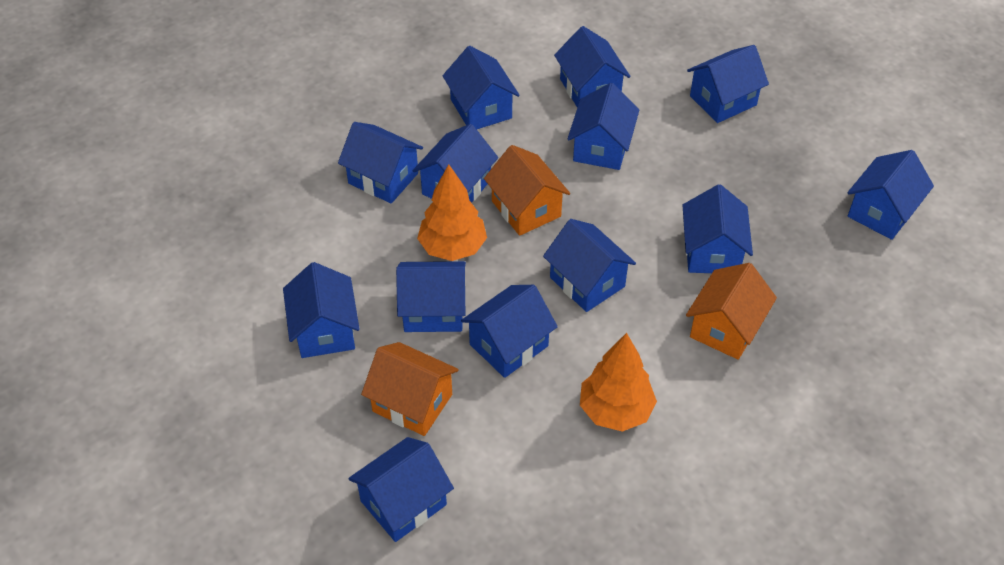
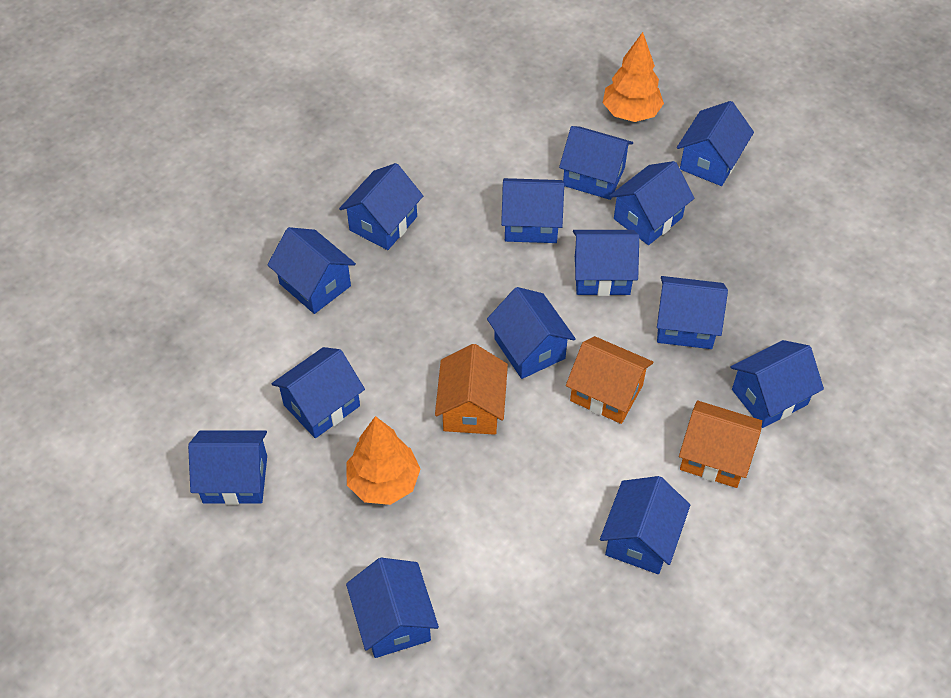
blue house: [283,262,360,358] [338,122,423,203] [348,437,454,542] [396,261,466,332] [413,124,498,203] [443,46,520,129] [461,285,558,378] [543,219,636,312] [554,26,631,107] [568,83,639,170] [683,184,753,273] [687,45,769,123] [847,150,934,240] = 13 -> [188,430,267,505] [267,227,356,314] [271,347,365,438] [339,163,423,250] [346,558,439,658] [487,287,576,379] [501,178,564,243] [559,126,633,200] [573,230,639,296] [600,476,690,574] [609,161,694,245] [657,276,728,349] [677,101,754,186] [730,340,824,428] = 14

